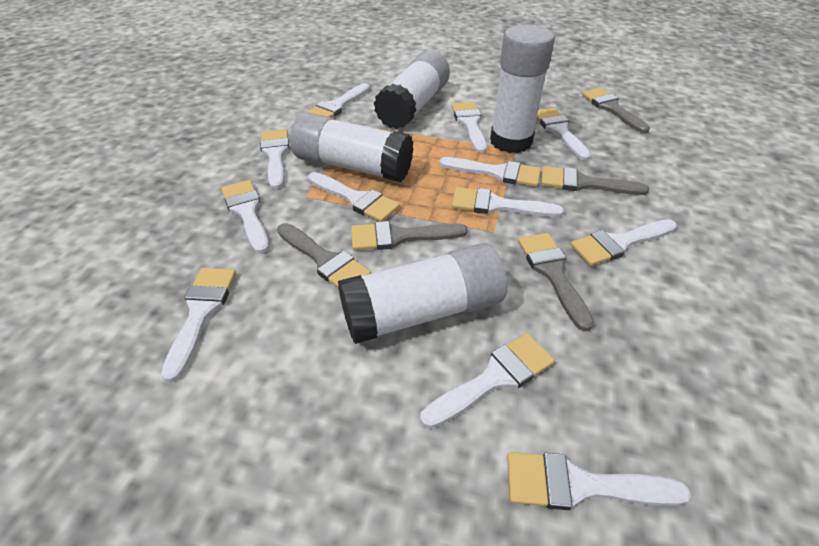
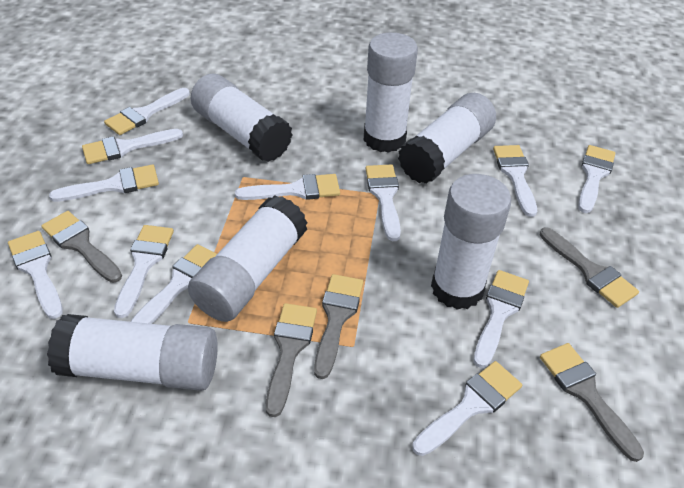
white glue stick: [290,112,413,182] [338,243,507,344] [374,50,450,129] [490,24,555,153] = 4 -> [47,314,218,391] [188,195,308,322] [191,74,293,162] [364,32,418,153] [398,93,496,184] [431,174,511,310] = 6

